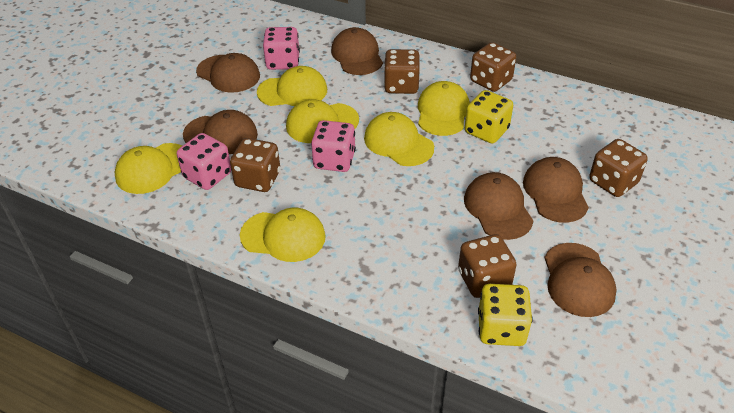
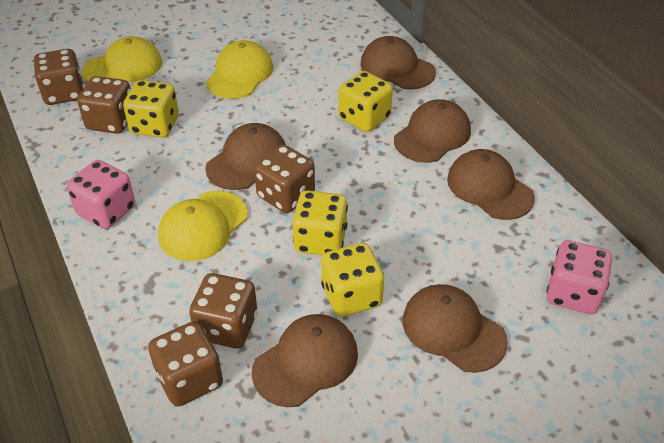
pink dice: [177,133,231,190] [263,27,300,70] [311,120,356,172] = 3 -> [67,160,135,229] [546,240,612,314] = 2
yellow cap: [114,143,182,194] [240,207,326,262] [257,66,327,106] [286,99,359,143] [364,112,434,166] [418,81,470,136] = 6 -> [82,36,162,82] [158,191,248,261] [206,40,273,99] = 3
yellow dice: [465,90,513,144] [478,284,533,346] = 2 -> [123,80,179,138] [292,190,348,255] [321,243,384,317] [338,71,393,132] = 4

